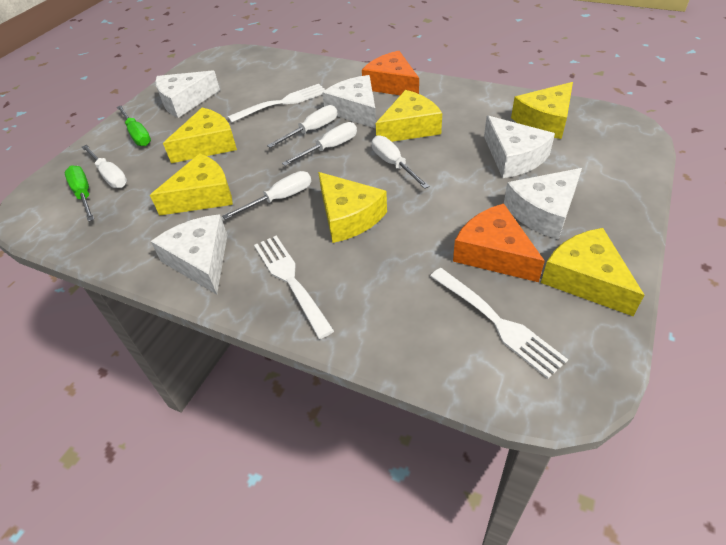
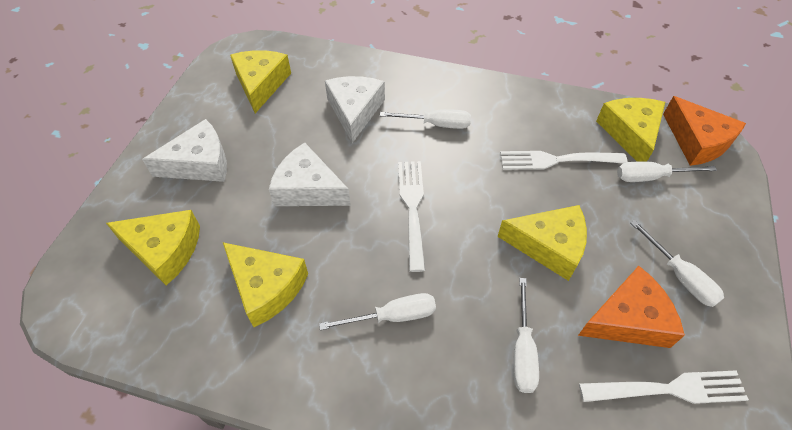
green screwdriver: [65,165,94,222] [117,106,151,146] = 2 -> none = 0
white cheese: [151,215,227,294] [155,70,220,118] [322,75,376,129] [484,116,555,178] [504,168,582,240] = 5 -> [142,119,227,182] [269,143,351,206] [325,76,385,143] = 3
yellow cheese: [150,153,233,216] [163,107,237,163] [318,172,387,243] [376,90,442,142] [511,82,573,139] [541,228,644,316] = 6 -> [106,210,200,286] [223,242,308,327] [230,50,291,113] [497,205,587,281] [596,98,665,162] = 5

